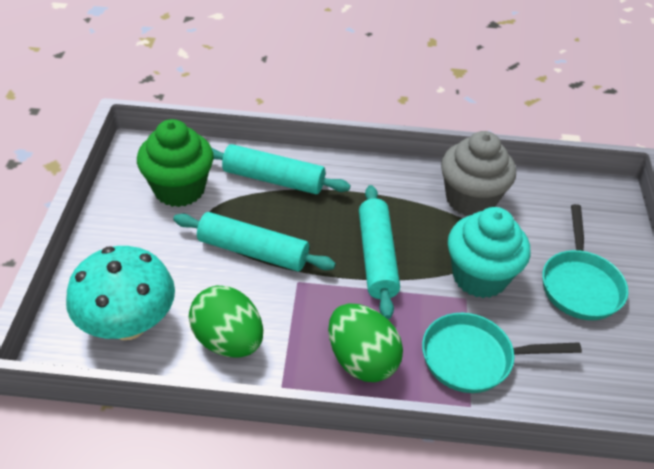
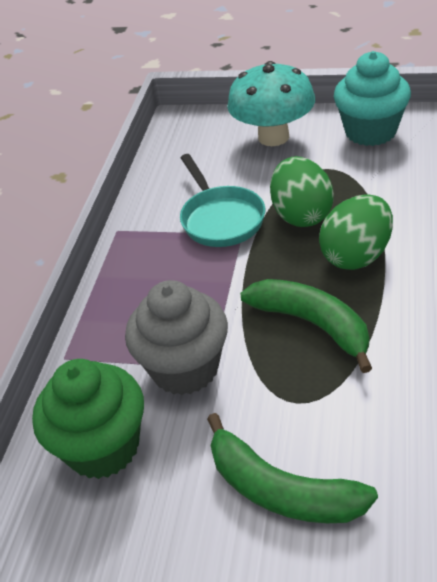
green banana: none = 0 -> [207,413,378,523] [240,279,372,373] = 2
turquoise pan: [422,313,582,393] [542,204,628,320] = 2 -> [180,154,265,247] = 1
turquoise rolling pin: [173,212,336,271] [212,144,351,194] [359,185,400,319] = 3 -> none = 0

